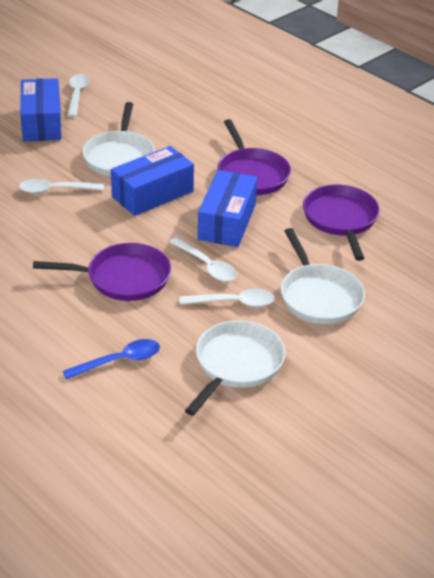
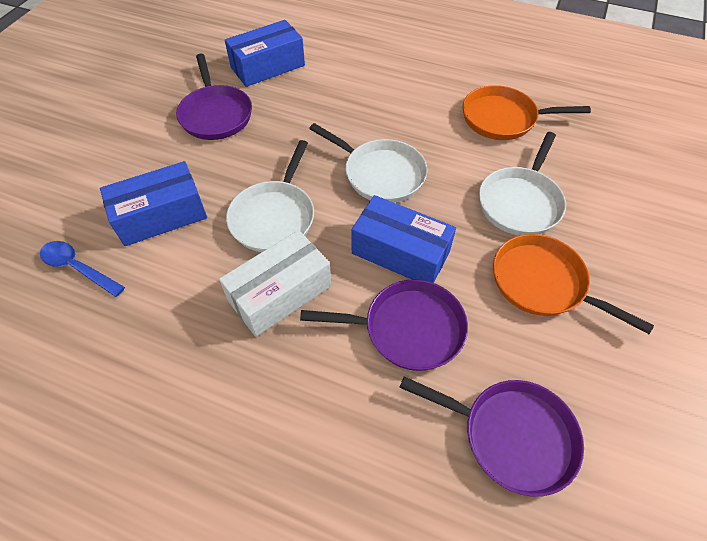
orange pan: none = 0 -> [463,85,591,140] [493,234,654,334] = 2
white box: none = 0 -> [219,230,331,337] = 1
white spoon: [19,179,104,194] [67,74,90,117] [169,237,237,282] [180,289,275,307] = 4 -> none = 0

